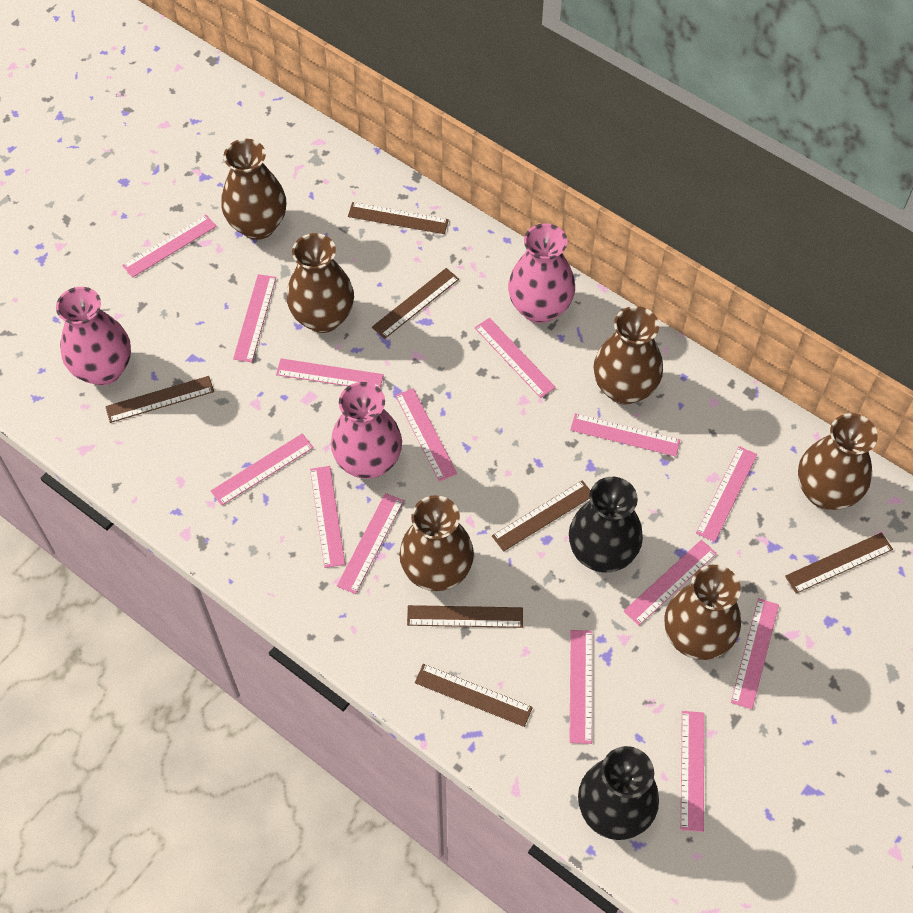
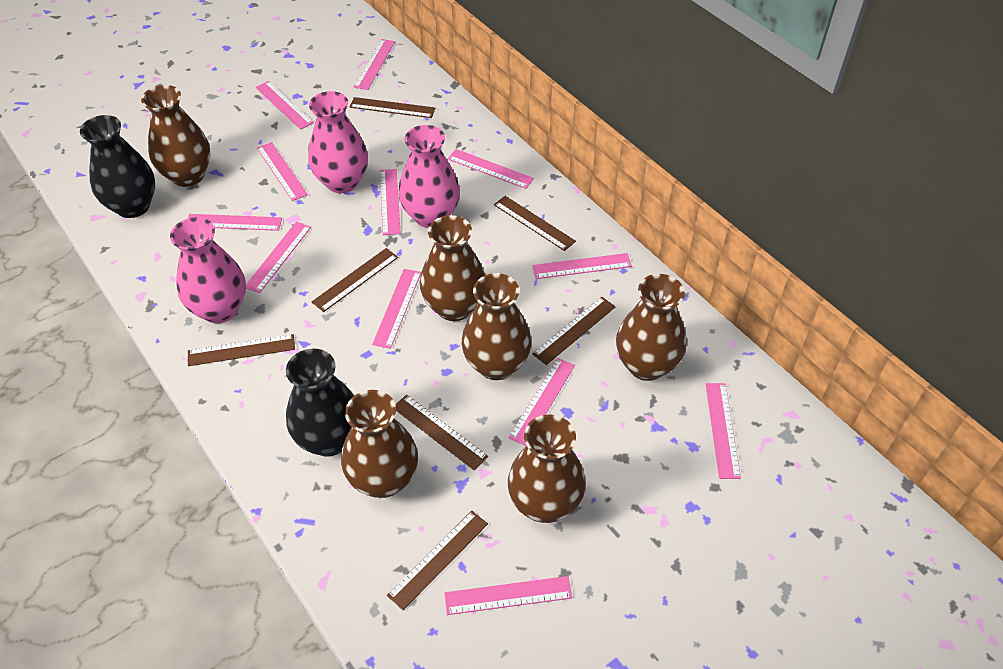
pink ruler: [122,215,217,278] [211,433,314,506] [233,274,276,362] [276,358,384,388] [310,466,345,568] [337,493,404,594] [395,388,457,481] [475,318,556,398] [570,413,680,457] [570,630,592,744] [624,540,717,626] [681,711,704,832] [696,446,758,542] [731,598,779,709] = 14 -> [188,214,282,231] [246,222,311,293] [256,81,314,130] [257,142,308,201] [354,39,395,90] [372,269,421,349] [380,169,401,235] [445,576,572,615] [448,149,534,189] [508,358,575,446] [532,253,632,279] [706,383,741,479] = 12

